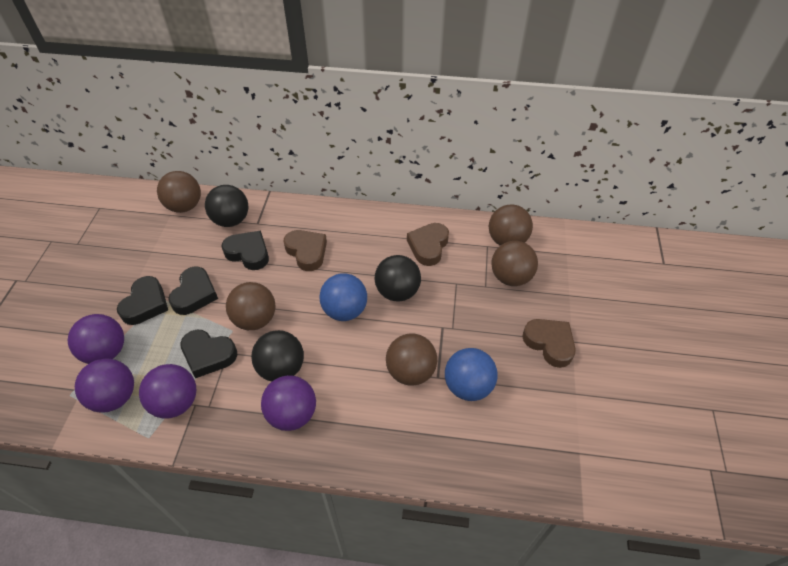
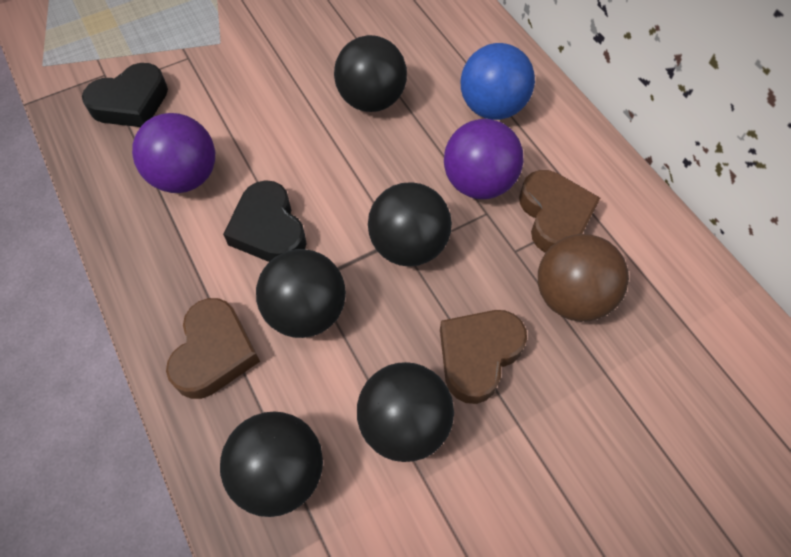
black ball: [205,185,248,227] [251,330,304,381] [374,255,421,301] = 3 -> [220,411,323,517] [256,249,346,338] [334,35,407,112] [357,362,454,462] [368,182,452,267] = 5
black heart: [117,276,168,325] [168,267,218,315] [180,330,238,378] [221,231,269,270] = 4 -> [82,63,168,127] [223,180,307,262] = 2
blue ball: [319,273,367,321] [445,348,497,401] = 2 -> [461,43,535,120] = 1
brown ball: [157,171,201,213] [226,282,275,330] [386,333,437,386] [489,204,533,246] [491,241,538,286] = 5 -> [538,234,629,322] = 1
purple ball: [68,314,124,364] [75,358,134,413] [139,364,196,419] [261,375,316,431] = 4 -> [132,113,215,193] [444,119,523,199] = 2

